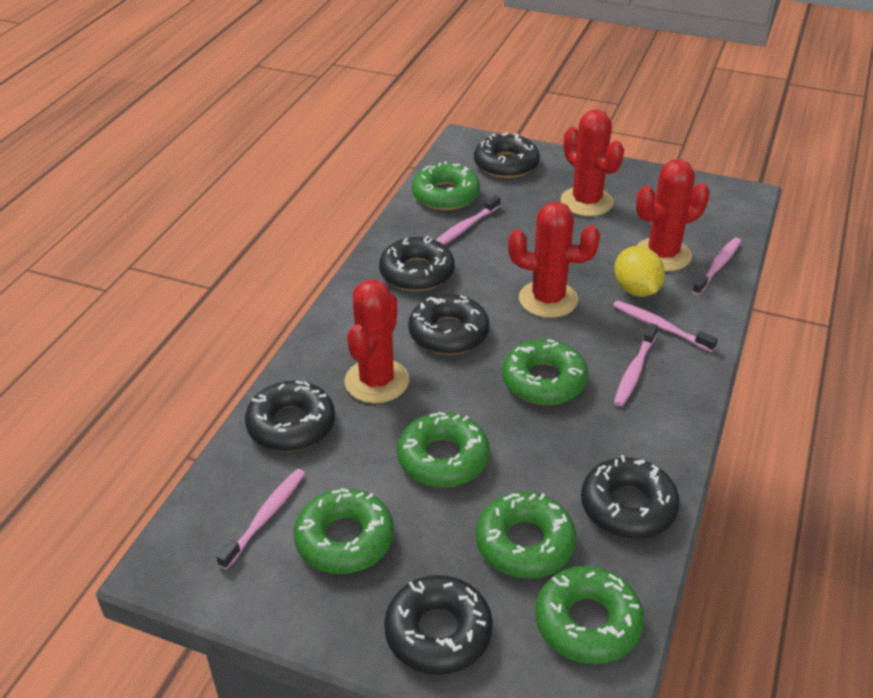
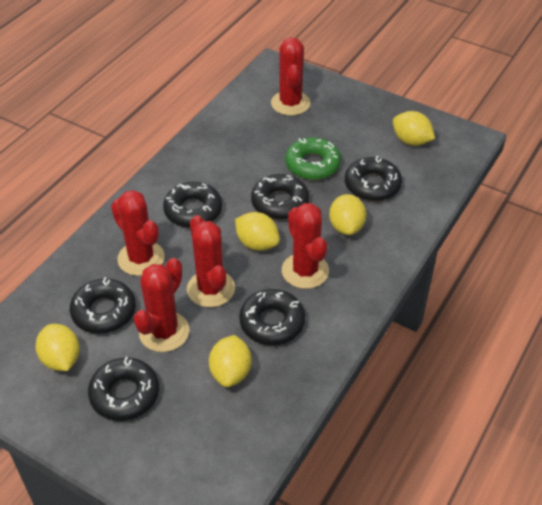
green donut: [294,488,394,574] [397,412,490,487] [412,161,480,210] [476,492,576,579] [502,339,588,405] [535,566,644,664] = 6 -> [285,137,341,180] = 1
pink toothbrush: [216,469,305,570] [436,195,501,245] [613,300,718,352] [614,323,658,407] [692,238,741,295] = 5 -> none = 0
red cactus: [345,280,409,403] [508,202,600,318] [561,110,624,216] [636,159,709,271] = 4 -> [111,190,164,276] [134,258,190,352] [187,215,235,307] [271,37,310,116] [282,203,329,289] = 5
yellow lemon: [614,246,665,297] = 1 -> [35,324,80,371] [209,335,252,387] [235,212,280,251] [329,194,366,235] [393,111,435,146] = 5

